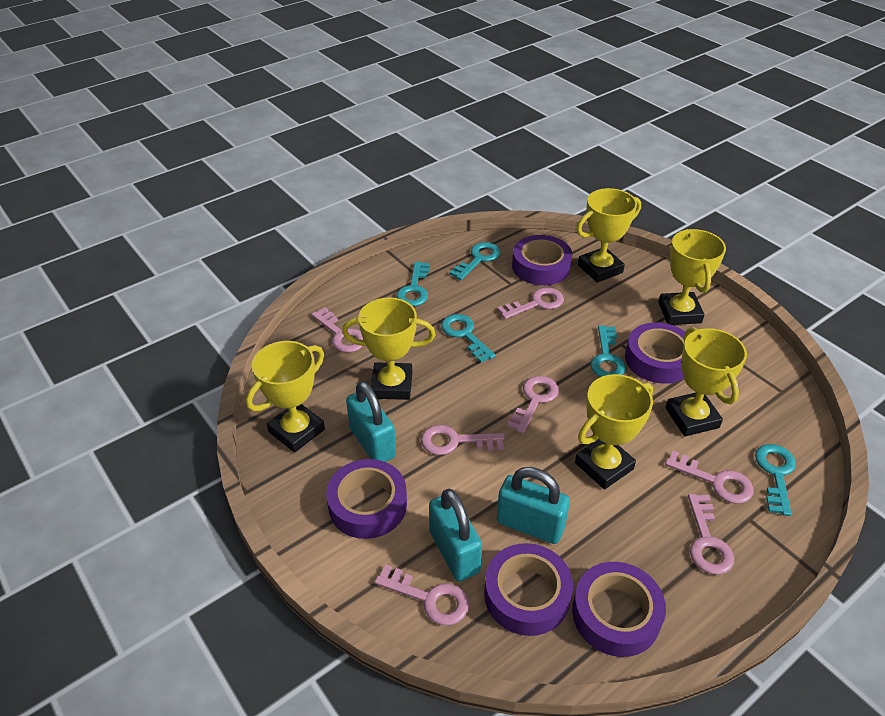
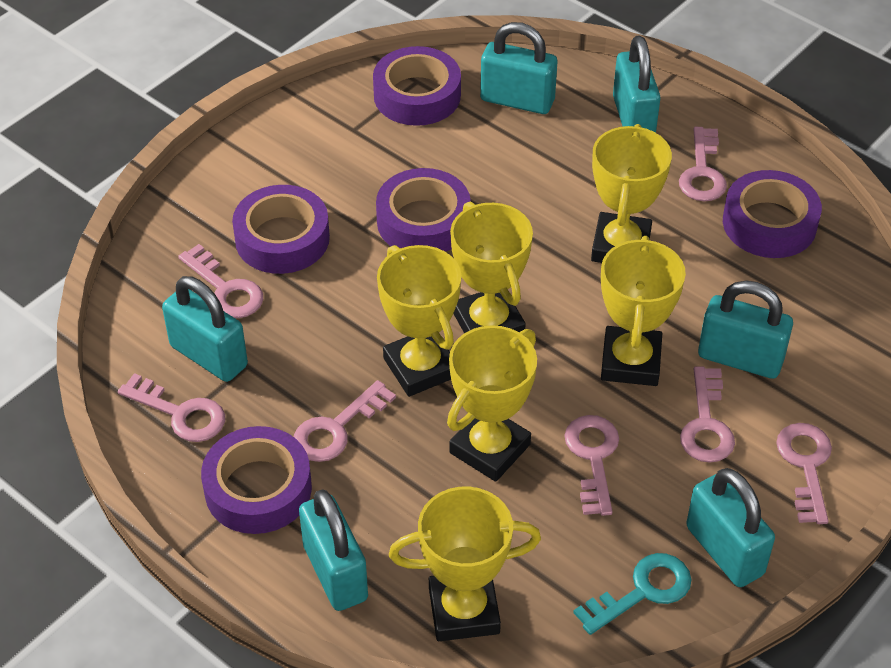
turquoise key: [396,261,430,306] [441,314,496,363] [449,242,501,280] [590,325,626,377] [755,444,796,516] = 5 -> [573,553,692,635] = 1
turquoise padlock: [346,381,396,462] [429,489,482,581] [497,467,570,544] = 3 -> [162,276,248,382] [299,489,368,611] [480,22,557,114] [613,35,661,133] [686,468,775,587] [698,280,793,379] = 6

